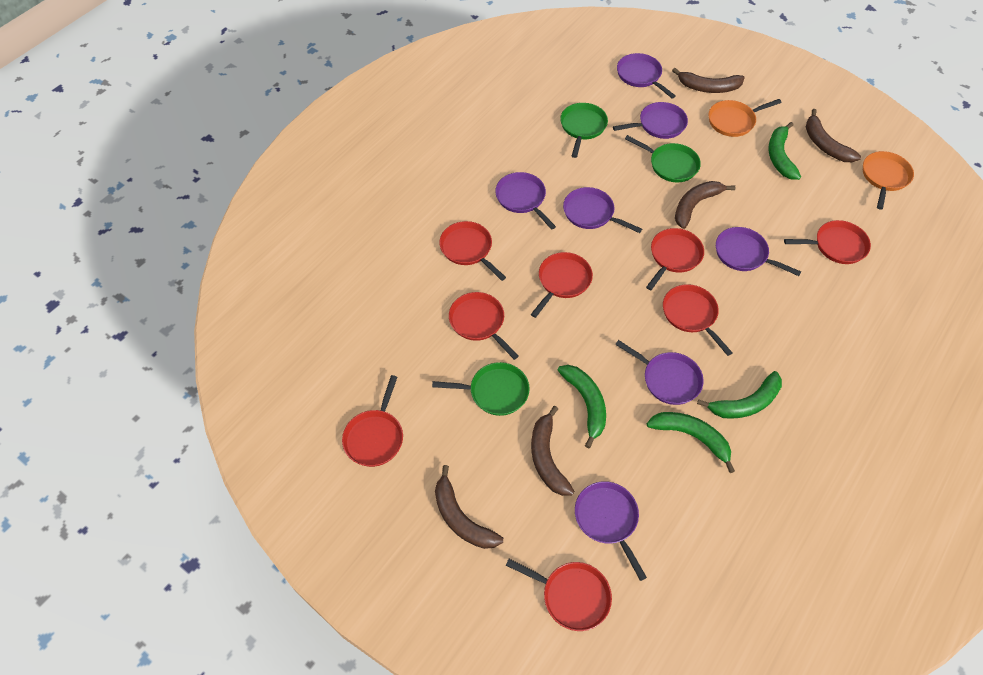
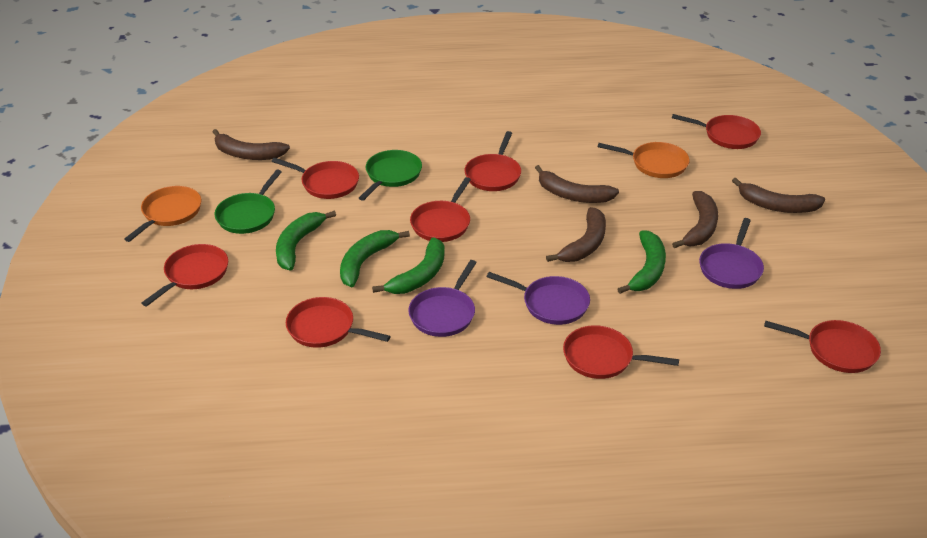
green pan: [432,362,530,416] [560,103,608,158] [625,135,701,182] = 3 -> [214,170,282,234] [359,150,422,201] = 2
purple pan: [495,172,556,230] [563,187,642,233] [575,481,647,581] [613,102,688,139] [615,340,704,405] [617,53,676,99] [716,227,801,276] = 7 -> [408,260,477,337] [486,272,590,325] [699,218,764,289] = 3

